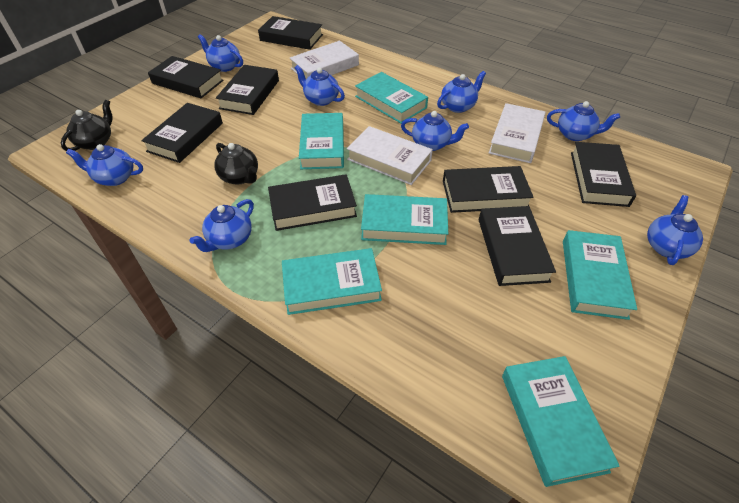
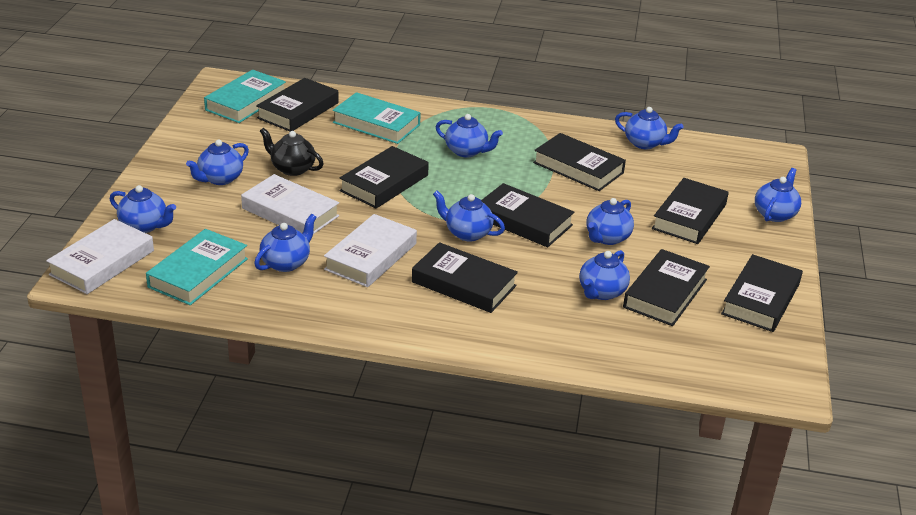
black teapot: [61,100,113,151] [214,143,258,185] = 2 -> [260,128,324,176] = 1
blue teapot: [66,144,143,186] [189,199,254,252] [198,34,243,72] [295,65,345,106] [401,111,469,151] [437,71,486,113] [547,101,620,141] [647,195,703,265] = 8 -> [109,185,176,233] [186,140,249,185] [254,214,316,272] [433,191,505,241] [436,114,503,157] [579,250,630,300] [586,198,634,245] [615,107,684,149] [755,168,801,222] = 9
turquoise book: [282,248,382,315] [299,113,344,169] [355,72,428,124] [361,194,448,245] [502,356,620,487] [563,230,637,320] = 6 -> [146,229,248,305] [204,70,286,123] [333,92,421,144] = 3

